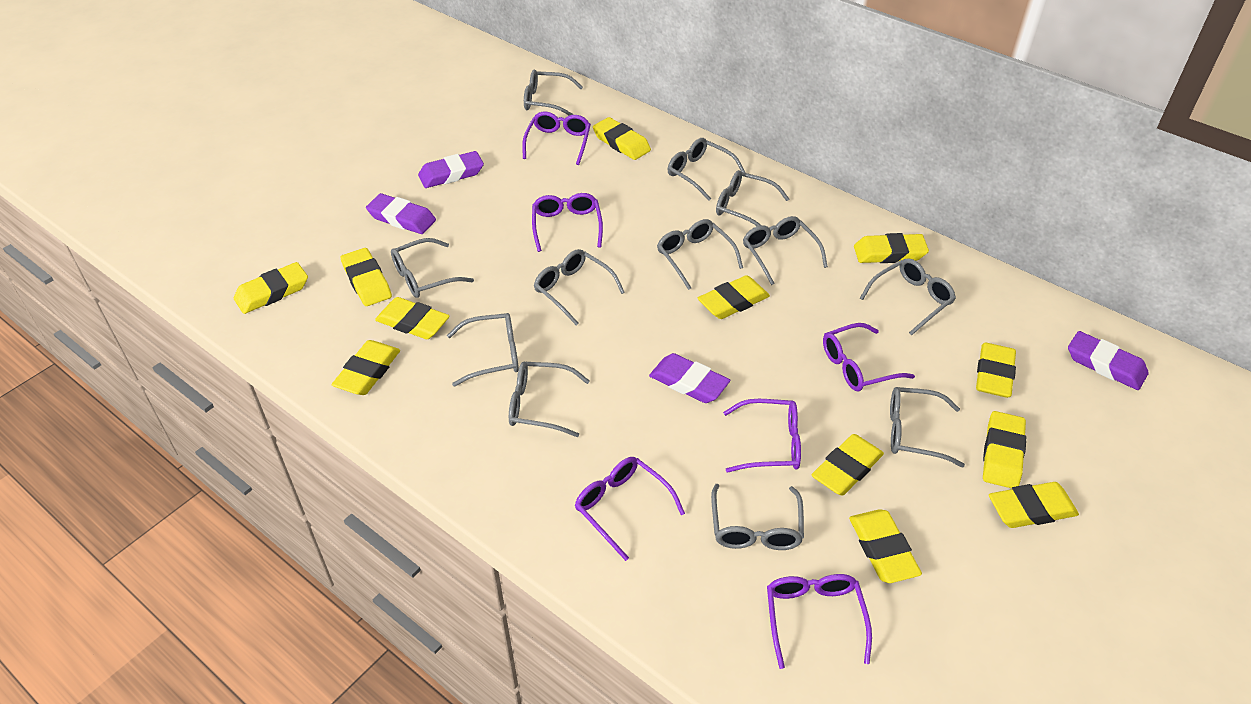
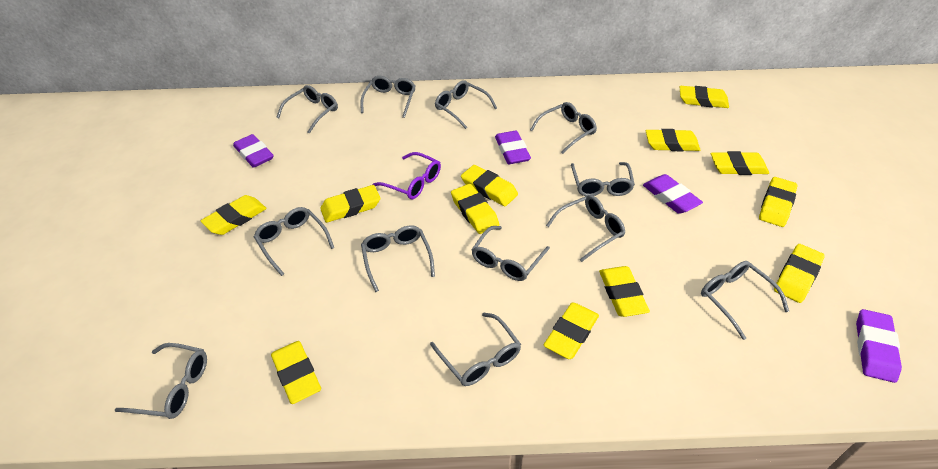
purple glasses: [522,112,591,165] [532,193,603,252] [575,457,685,561] [723,399,801,473] [767,574,872,669] [823,323,915,391] = 6 -> [372,152,441,199] = 1

